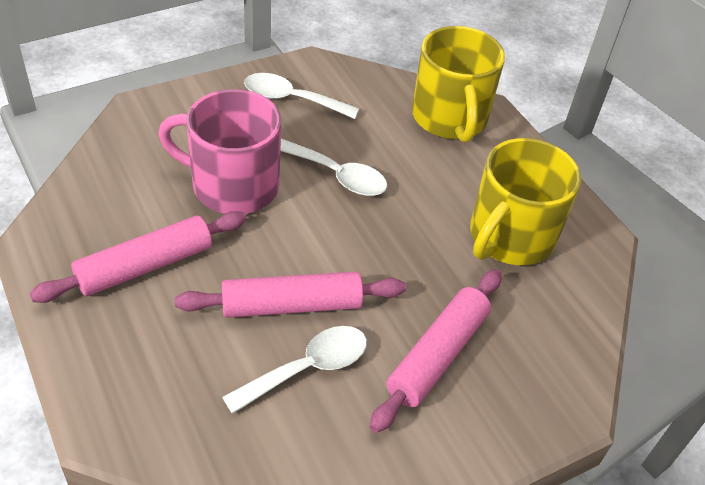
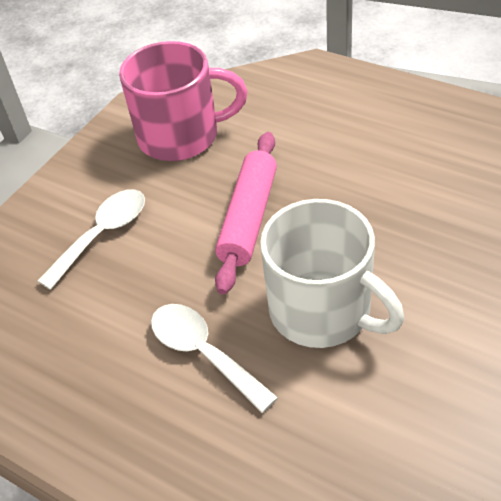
pink rolling pin: [29,211,246,303] [175,272,406,318] [370,269,502,433] = 3 -> [215,132,277,295] = 1
white mug: none = 0 -> [260,199,404,348] = 1
white spoon: [222,326,367,414] [244,73,359,119] [281,139,387,196] = 3 -> [38,189,145,290] [151,304,278,413] = 2
yellow mug: [412,26,505,143] [470,138,581,265] = 2 -> none = 0

